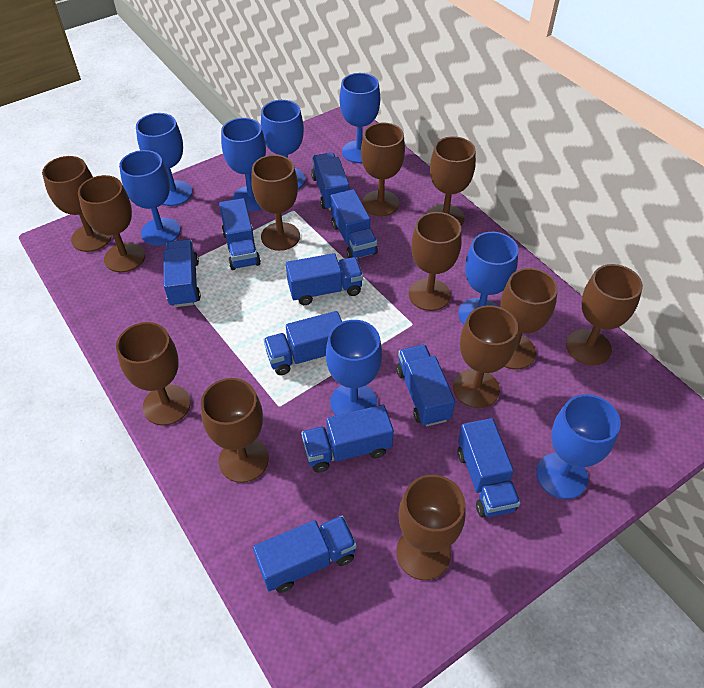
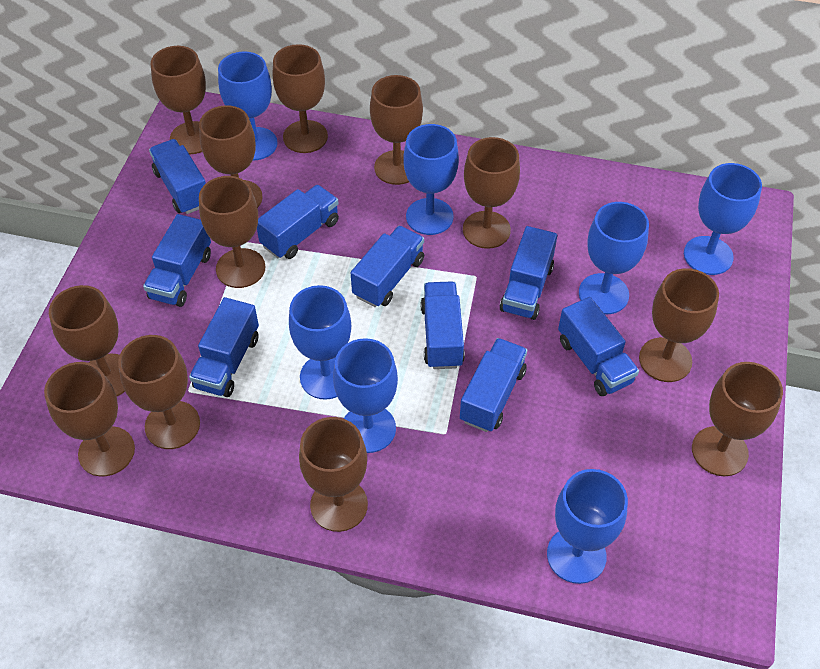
blue goblet: [119,150,180,246] [136,113,192,206] [221,118,266,211] [261,100,305,189] [326,320,382,415] [340,73,380,163] [458,232,518,324] [536,394,621,499] = 8 -> [218,52,278,161] [289,285,351,400] [333,338,398,453] [404,124,459,235] [547,469,628,584] [579,202,649,314] [684,163,762,275] = 7
blue truck: [163,239,201,307] [219,198,261,270] [253,515,357,593] [263,311,342,375] [286,253,363,305] [301,405,394,473] [311,153,349,210] [331,189,378,258] [396,344,455,427] [458,418,520,518] = 10 -> [143,214,211,307] [149,139,206,214] [189,297,259,397] [257,185,339,259] [351,226,424,307] [420,281,465,369] [460,338,527,432] [500,226,557,320] [558,297,639,396] = 9

